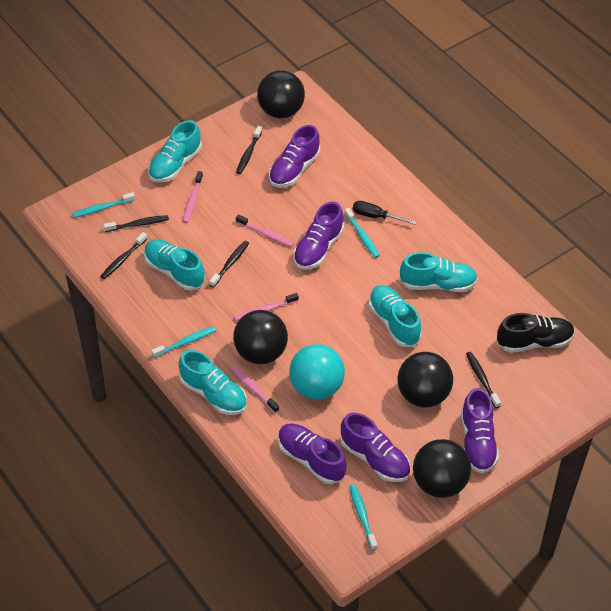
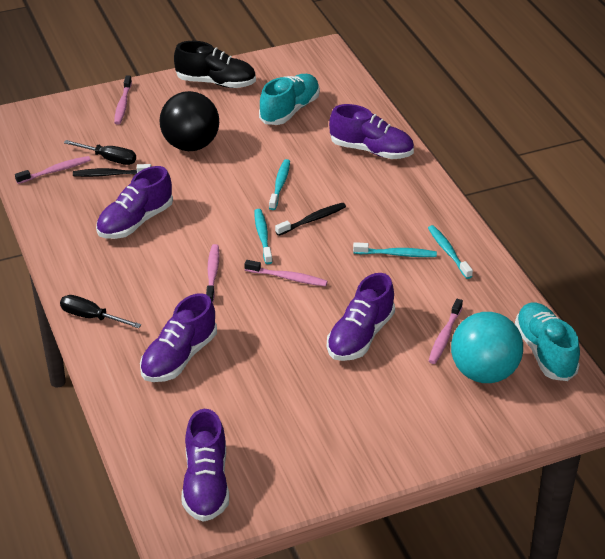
black ball: [233,310,288,364] [257,70,305,118] [398,352,453,407] [413,439,471,498] = 4 -> [159,91,219,151] = 1
black screwdriver: [353,201,416,225] = 1 -> [60,295,141,328] [64,140,136,165] = 2
black toothbrush: [100,232,147,279] [104,215,169,232] [209,241,249,288] [236,126,262,174] [466,352,501,408] = 5 -> [73,164,151,177] [275,203,346,236] = 2
pink toothbrush: [183,171,203,223] [230,365,280,413] [234,293,299,321] [236,214,294,247] = 4 -> [15,156,91,184] [114,76,132,125] [206,244,219,303] [244,260,328,286] [429,299,463,364] = 5
turquoise shoe: [144,239,205,291] [148,120,202,183] [179,350,247,415] [368,285,421,347] [400,252,478,292] = 5 -> [259,74,320,125] [515,303,580,381] = 2

